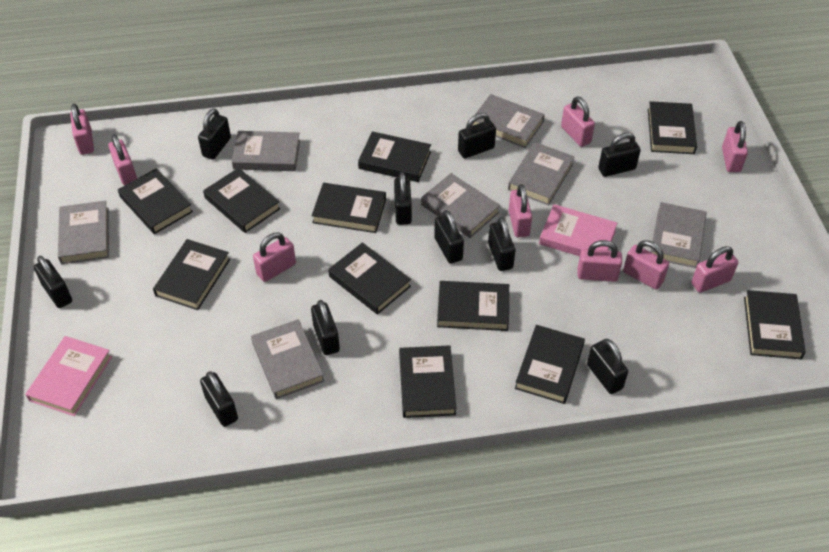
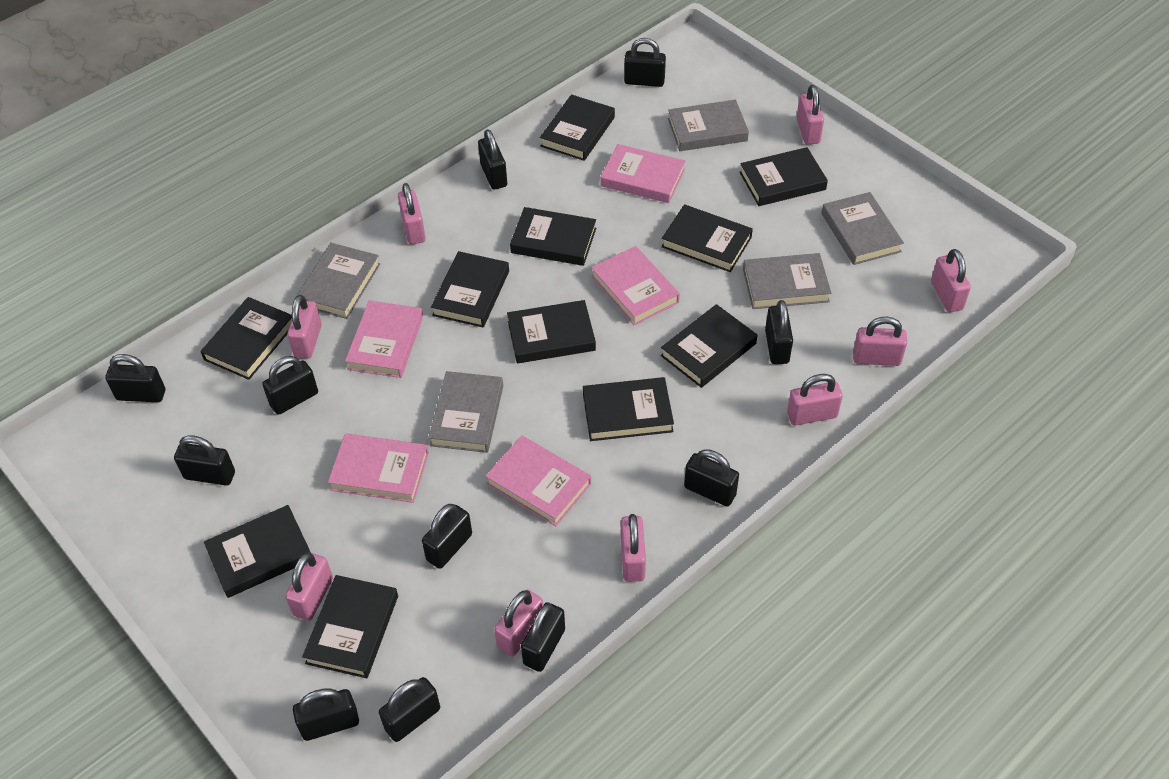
black padlock: [34,256,72,308] [198,109,231,160] [200,371,238,427] [311,300,340,355] [394,172,412,225] [434,210,464,264] [458,113,496,158] [488,217,515,271] [587,339,628,394] [598,133,641,177] = 10 -> [105,354,165,402] [174,435,235,486] [262,356,318,415] [293,689,359,741] [379,677,440,742] [422,504,472,569] [478,129,507,190] [521,602,565,672] [624,38,666,87] [684,449,739,507] [765,300,793,364] = 11
grey book: [58,200,109,264] [232,131,300,171] [251,319,324,399] [421,173,500,238] [472,94,545,148] [508,142,575,205] [651,202,707,268] = 7 -> [296,243,380,319] [428,371,503,453] [668,100,749,151] [743,253,831,309] [821,192,904,265] = 5
pink book: [25,336,112,416] [539,204,617,256] = 2 -> [328,433,429,503] [345,300,423,378] [485,435,591,526] [591,246,680,326] [600,144,685,203] = 5

